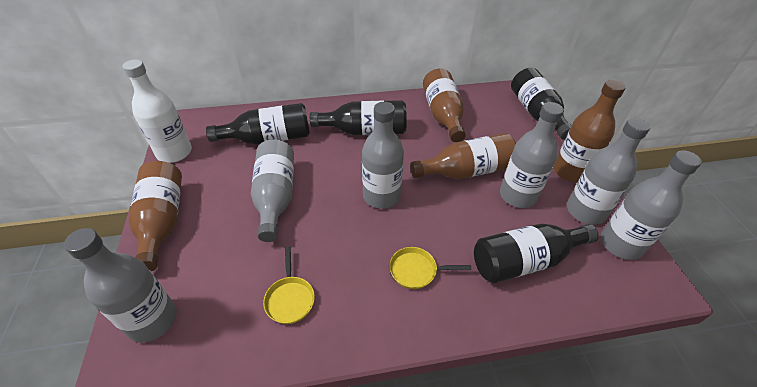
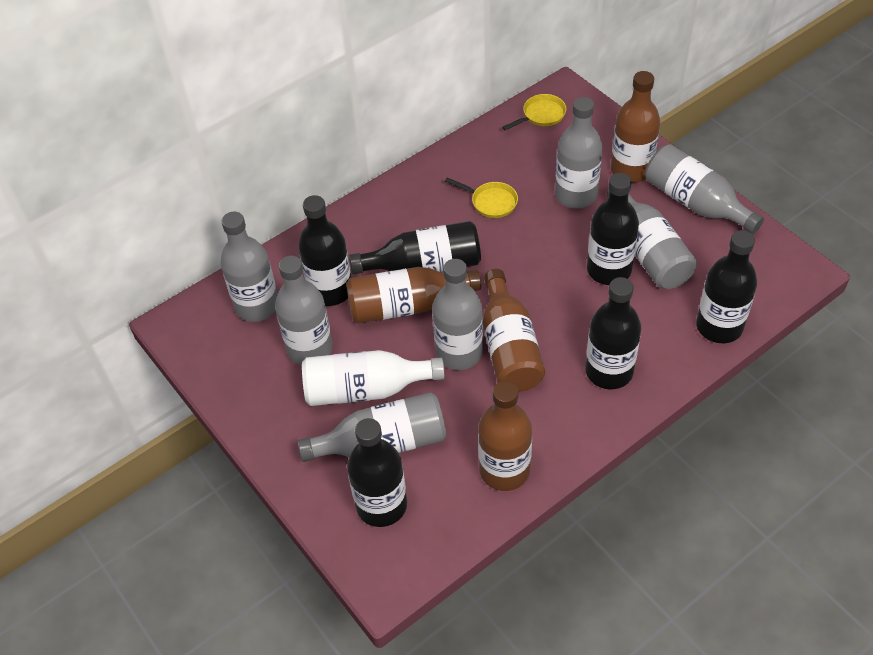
black bottle: [206,103,310,145] [310,100,407,135] [474,224,599,283] [511,68,572,140] = 4 -> [298,195,351,306] [347,418,407,527] [349,221,481,274] [585,277,641,389] [587,173,639,285] [696,230,757,343] = 6
grey bottle: [64,228,177,342] [251,139,294,242] [362,102,404,209] [500,102,564,208] [567,118,650,225] [601,150,702,260] = 6 -> [220,212,278,322] [275,256,333,366] [298,392,446,462] [432,259,483,370] [555,97,603,209] [607,189,697,289] [645,144,764,234] = 7

